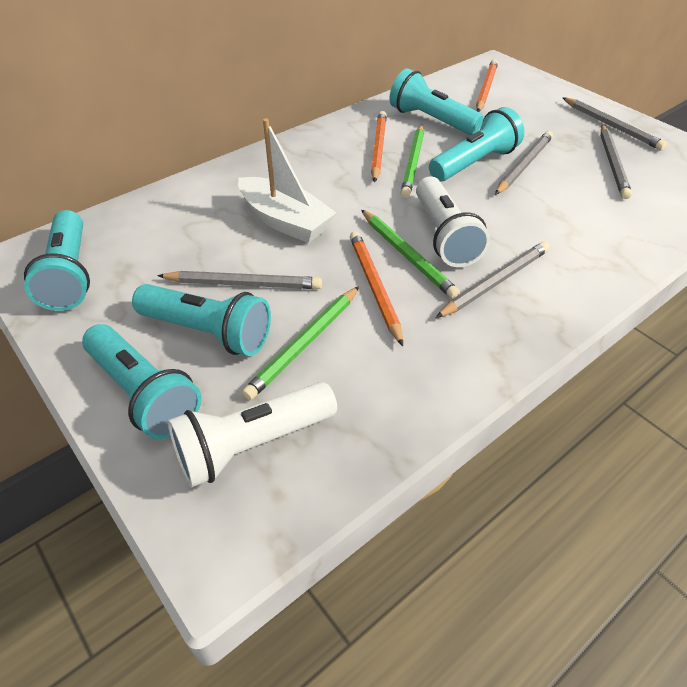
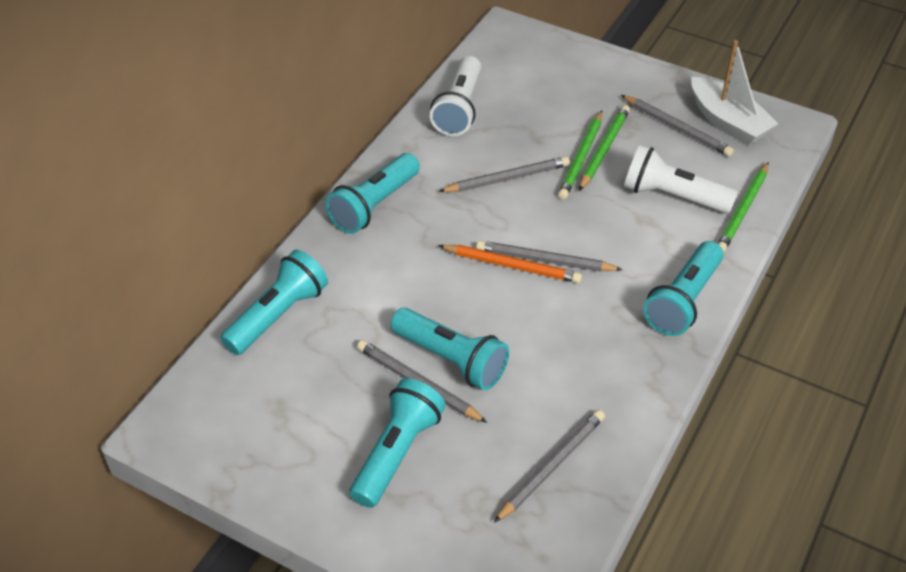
orange pencil: [350,231,403,346] [371,111,387,182] [476,59,498,112] = 3 -> [438,245,582,283] = 1

